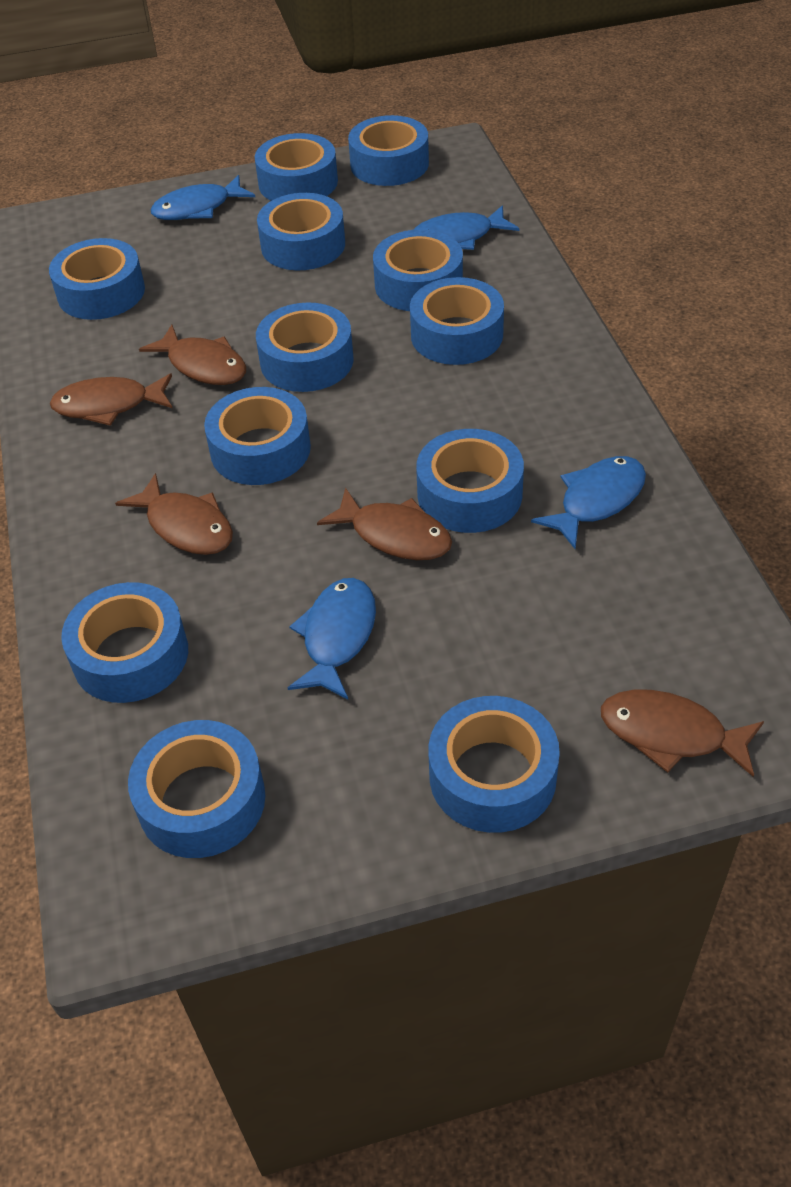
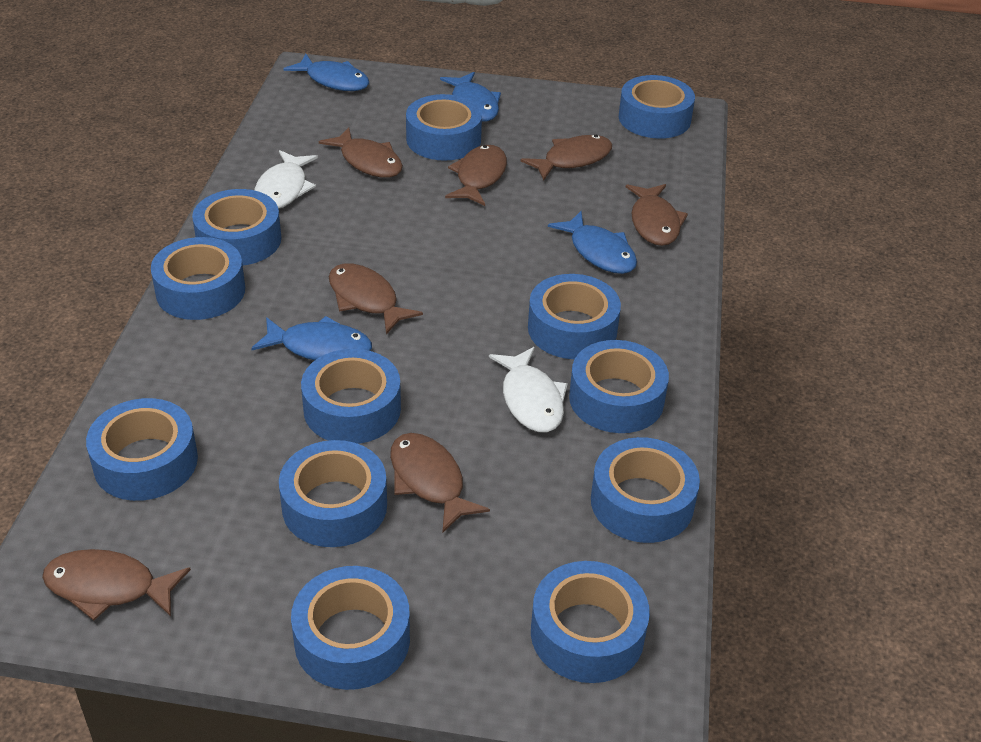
brown fish: [50,374,172,426] [115,473,233,555] [139,324,246,385] [317,488,452,560] [601,689,764,777] = 5 -> [42,549,191,621] [319,127,403,178] [329,263,423,334] [390,433,490,532] [445,145,507,206] [520,135,612,180] [626,184,688,246] = 7
white fish: none = 0 -> [254,150,318,209] [489,347,568,432] = 2

